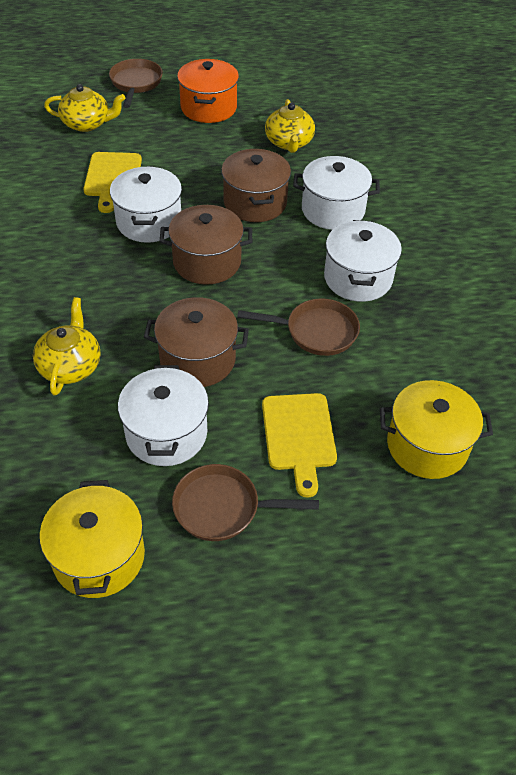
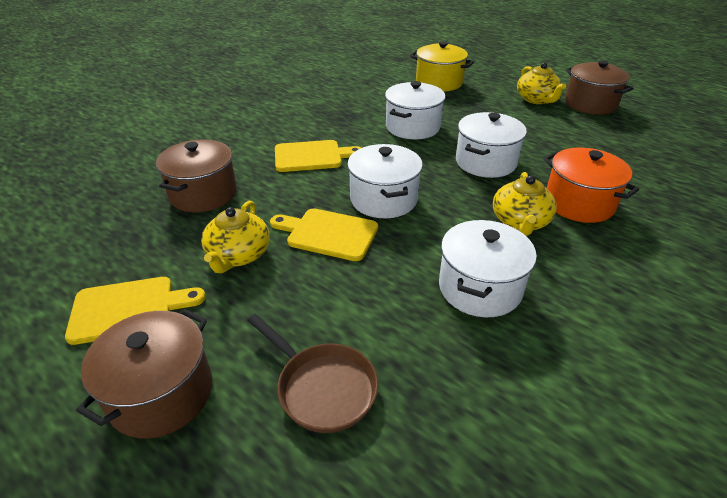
brown pan: [109,59,163,108] [172,464,319,541] [237,299,360,356] = 3 -> [247,314,378,433] = 1
yellow cutting board: [83,152,142,213] [262,393,337,498] = 2 -> [65,277,206,345] [270,208,378,261] [275,140,361,172] = 3
yellow pot: [40,480,145,598] [380,380,493,479] = 2 -> [410,41,474,92] = 1

